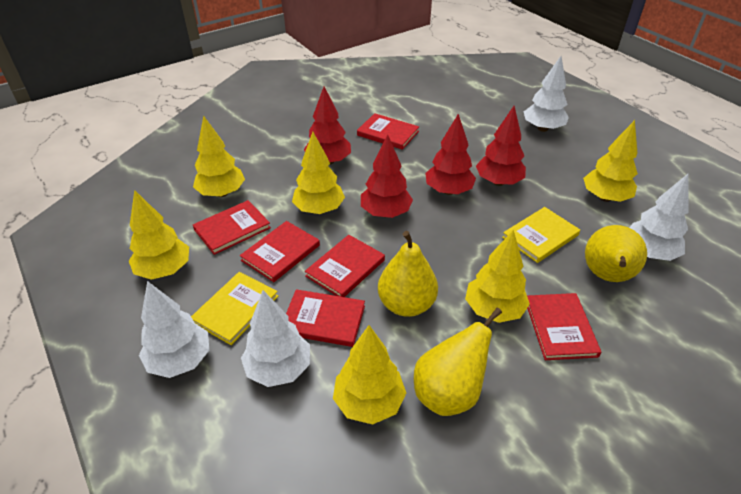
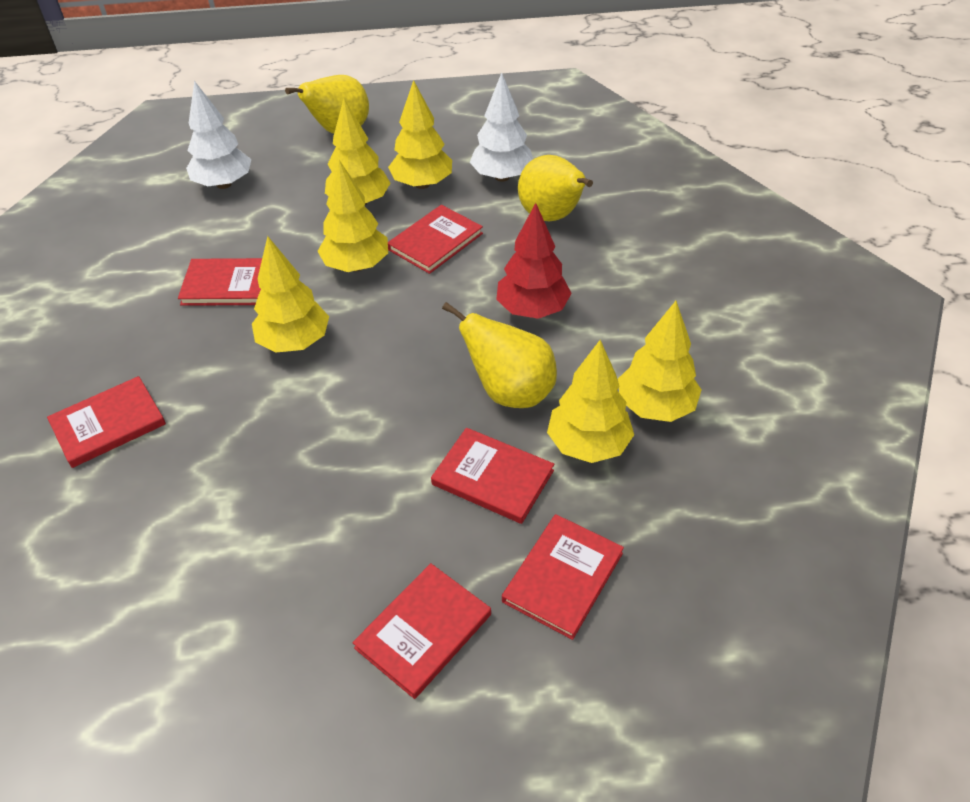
red tree: [304,87,351,165] [361,135,413,218] [425,114,476,195] [476,106,526,186] = 4 -> [496,203,572,319] = 1
white tree: [139,281,209,378] [241,290,310,387] [524,56,569,132] [629,173,689,261] = 4 -> [186,81,251,189] [470,73,533,182] = 2
yellow book: [191,272,278,345] [502,207,580,263] = 2 -> none = 0

